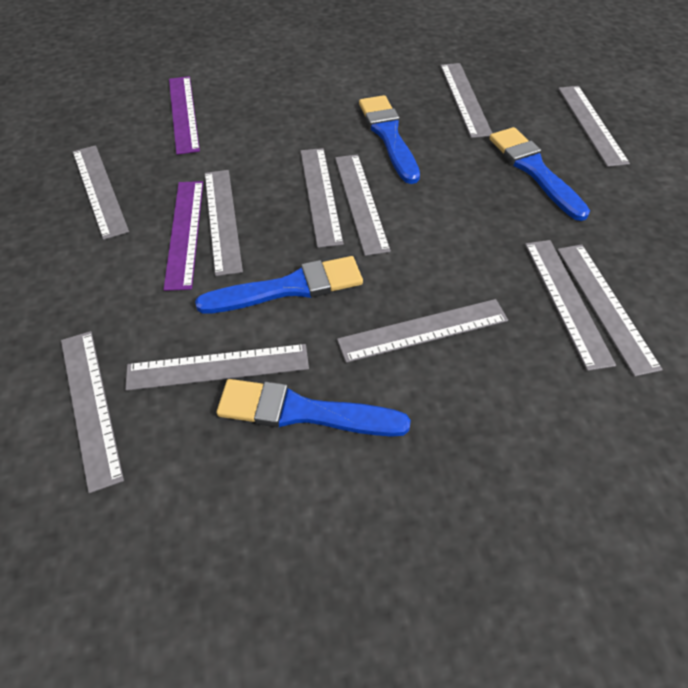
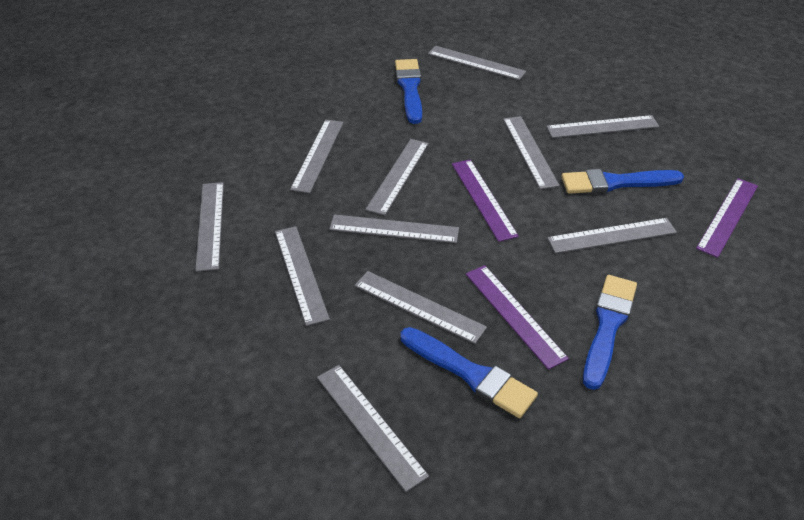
purple ruler: [163,181,203,291] [169,76,200,155] = 2 -> [452,160,519,242] [466,265,569,370] [696,178,758,258] = 3

